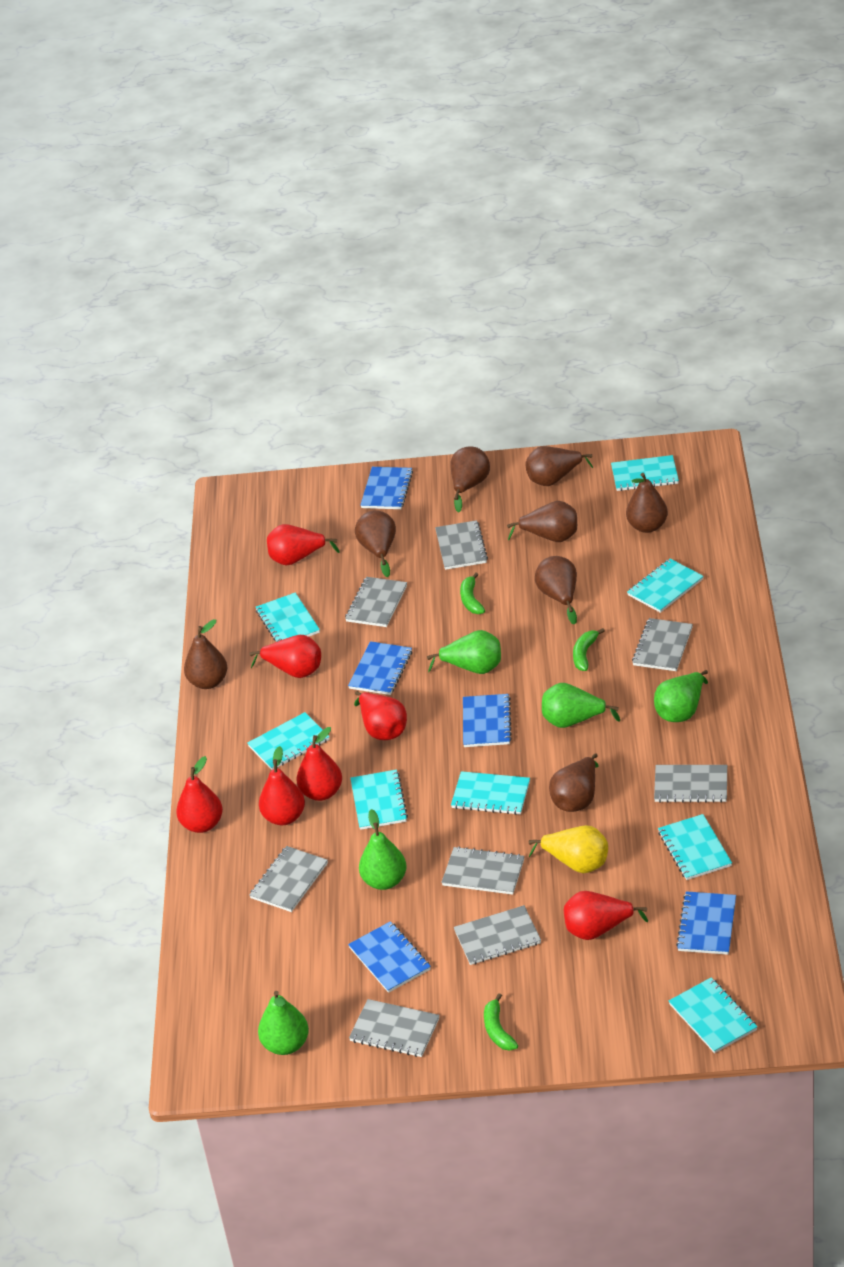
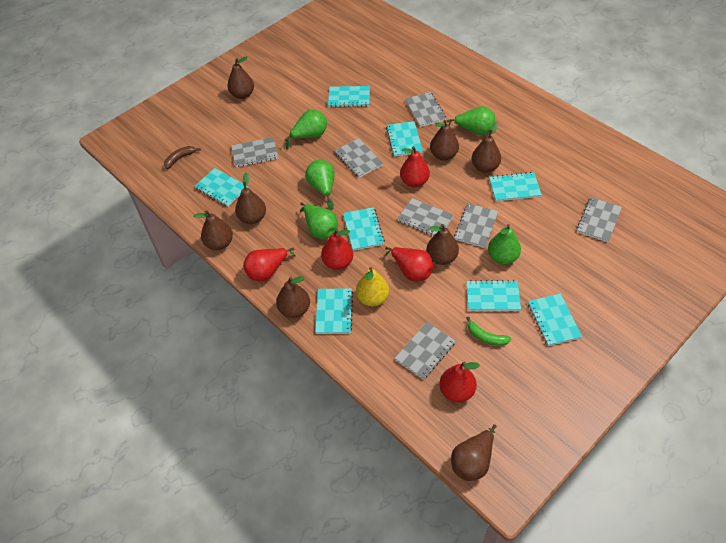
blue notebook: [348,641,412,695] [348,921,431,993] [360,467,413,509] [463,694,512,747] [676,891,736,955] = 5 -> none = 0
brown banana: none = 0 -> [164,146,201,169] = 1
green banana: [460,573,485,614] [484,993,518,1051] [573,628,605,671] = 3 -> [466,316,511,346] = 1
grey notebook: [249,846,328,912] [345,577,407,627] [349,999,440,1057] [435,520,488,570] [441,846,525,895] [454,905,541,965] [632,618,693,671] [654,765,727,803] = 8 -> [231,137,278,167] [335,138,384,178] [394,322,456,380] [397,198,454,236] [405,92,446,127] [454,203,498,248] [577,197,622,242] = 7
red pear: [176,756,223,833] [249,635,321,678] [259,746,305,825] [267,524,340,566] [296,727,342,801] [354,691,407,740] [564,891,648,940] = 7 -> [243,247,295,281] [321,229,353,270] [384,246,434,281] [400,146,430,187] [439,362,480,402] = 5

